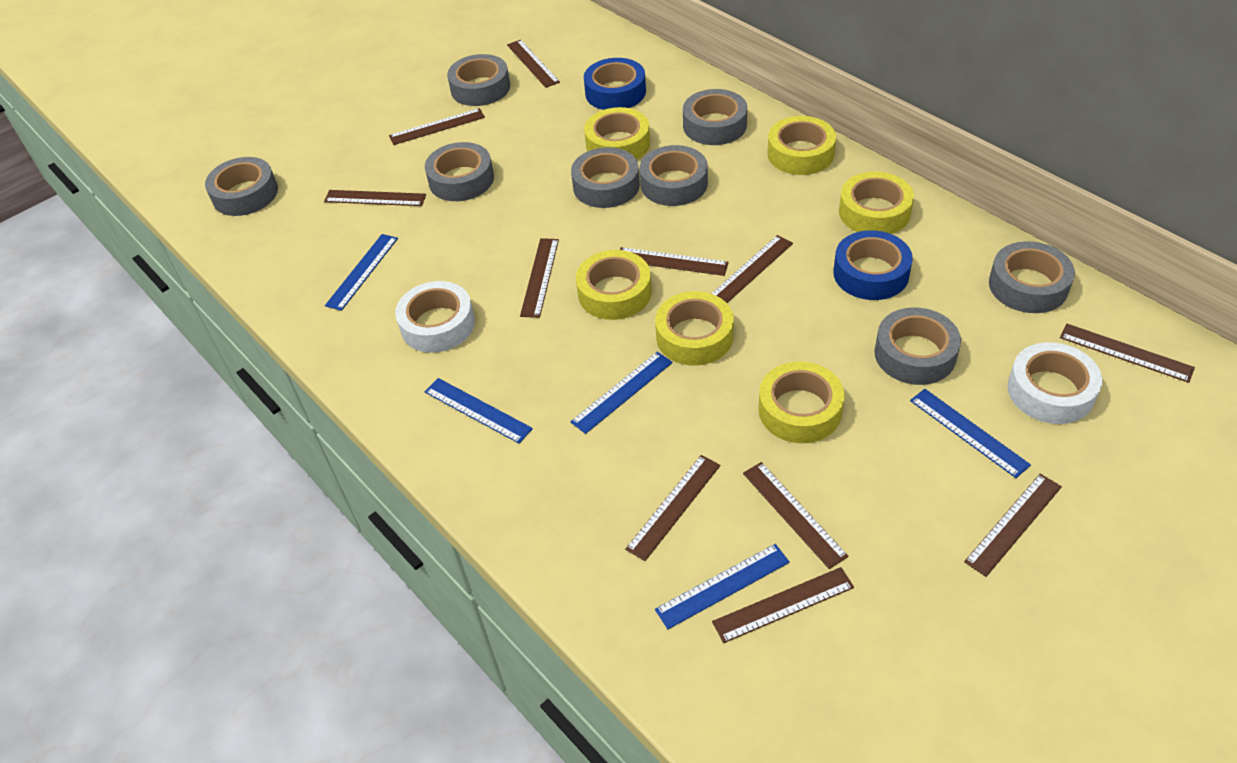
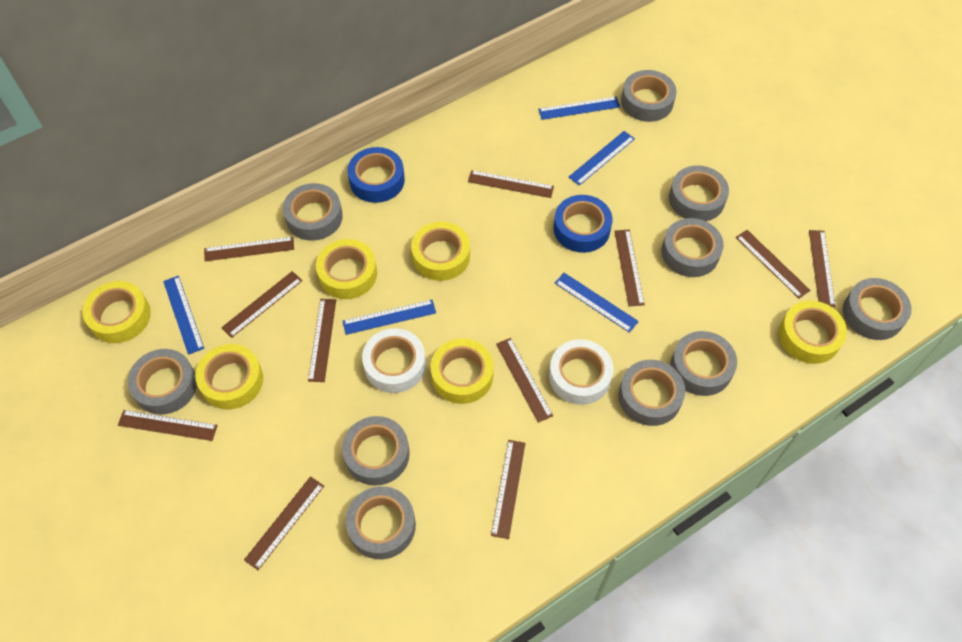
grey tape: [205,157,278,216] [425,142,494,201] [447,54,510,106] [571,147,640,208] [640,145,708,206] [683,89,747,145] [874,307,961,385] [989,241,1075,313] = 8 -> [127,349,197,415] [283,183,343,241] [342,416,410,486] [346,486,416,559] [619,360,685,426] [621,70,677,122] [661,218,724,277] [669,165,729,221] [670,331,737,396] [843,278,912,340] = 10

